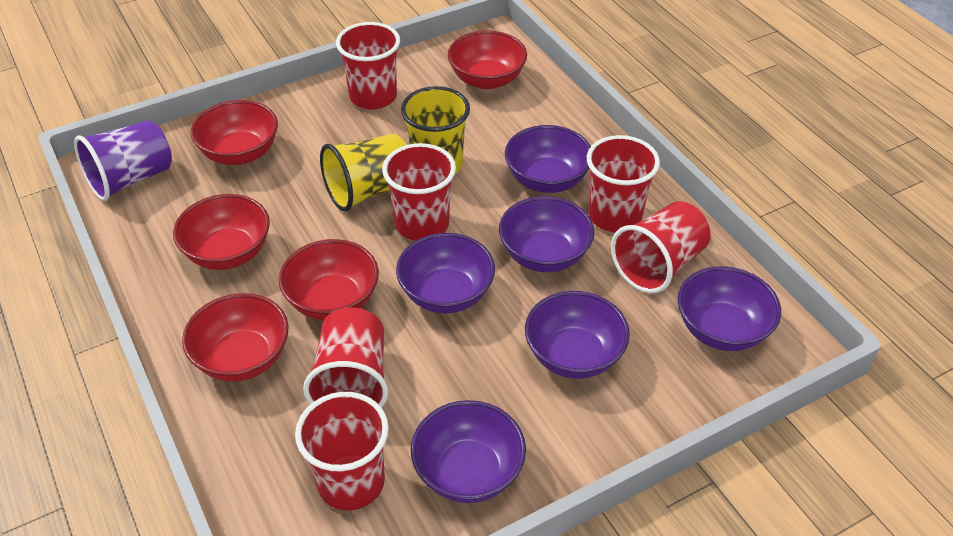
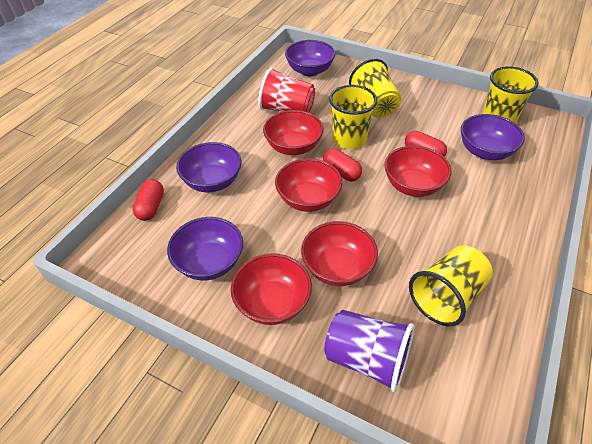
purple bowl: [396,233,495,313] [411,400,526,503] [499,196,594,272] [505,125,591,193] [525,291,630,379] [678,266,781,351] = 6 -> [167,217,243,280] [176,142,241,192] [285,40,336,76] [461,114,525,160] = 4
red capsule: none = 0 -> [133,179,164,221] [323,148,362,181] [405,131,447,157] = 3
red cup: [295,392,389,510] [303,307,388,408] [336,22,400,110] [382,143,456,241] [587,135,660,232] [611,201,711,293] = 6 -> [259,67,315,112] = 1
yellow cup: [320,134,407,211] [401,86,470,174] = 2 -> [329,85,377,149] [349,59,401,118] [409,245,493,326] [482,66,539,124] = 4

